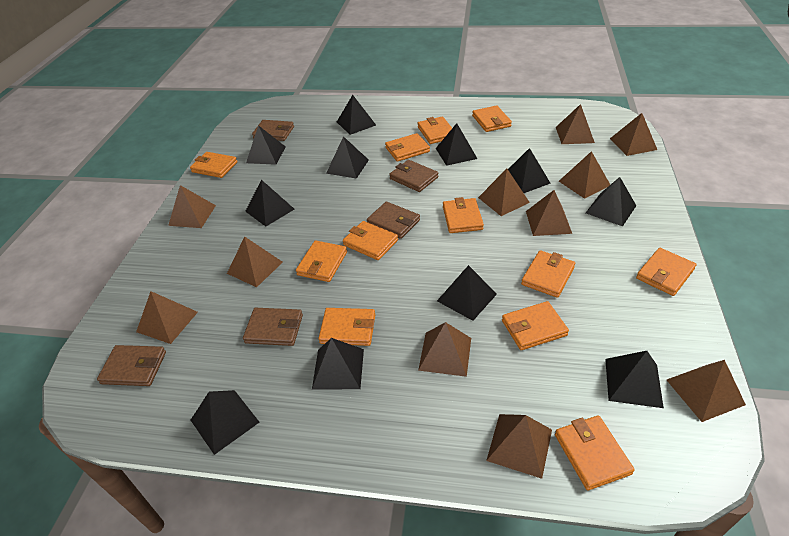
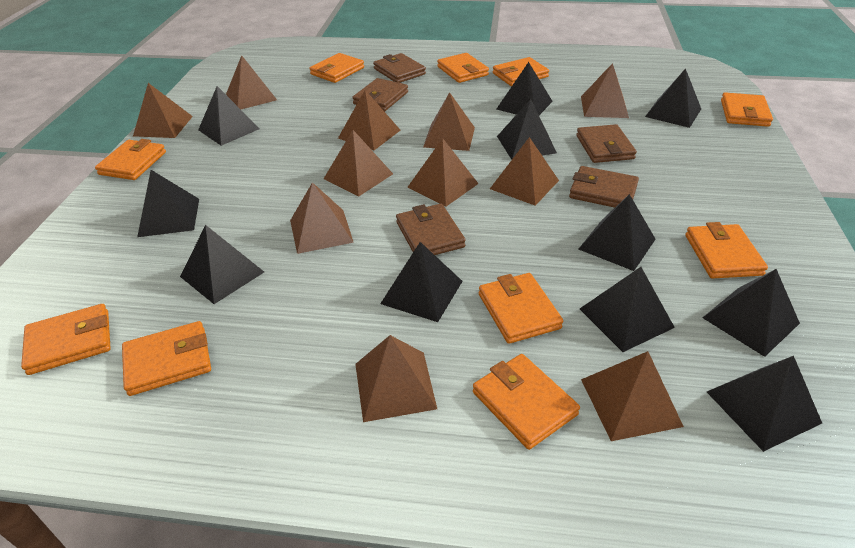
orange wallet: [190,152,237,178] [296,240,347,282] [318,308,375,346] [343,221,398,260] [385,133,430,162] [418,116,452,144] [443,197,484,233] [472,105,512,132] [502,301,569,350] [521,250,575,298] [555,415,635,490] [636,248,696,296] = 12 -> [21,304,111,375] [95,139,166,180] [122,321,211,396] [310,53,364,83] [437,53,489,83] [473,354,580,450] [479,273,563,344] [493,57,549,86] [685,222,768,279] [721,92,773,127] = 10

